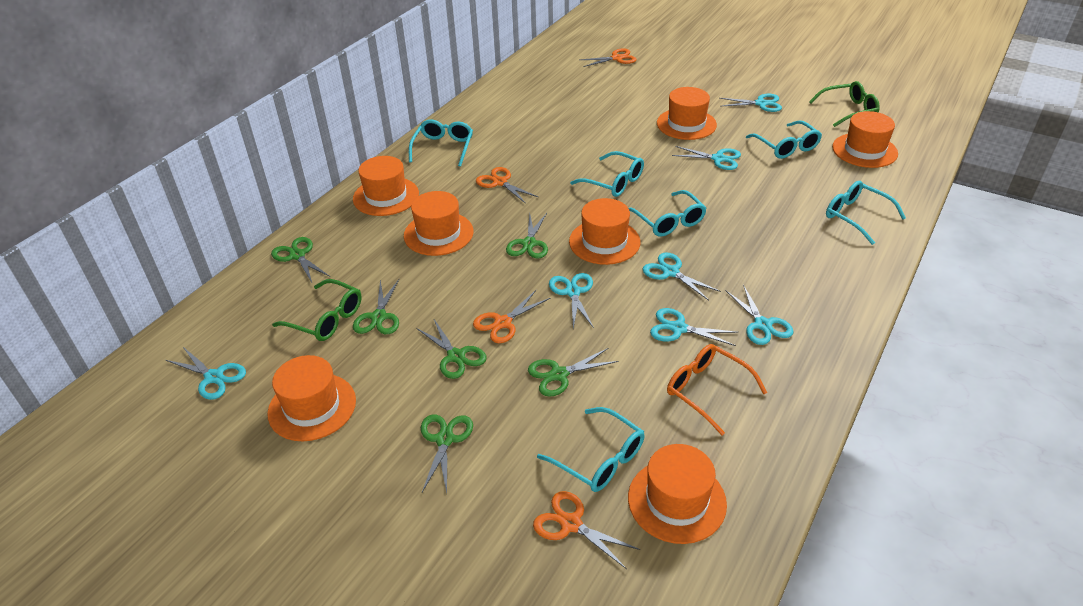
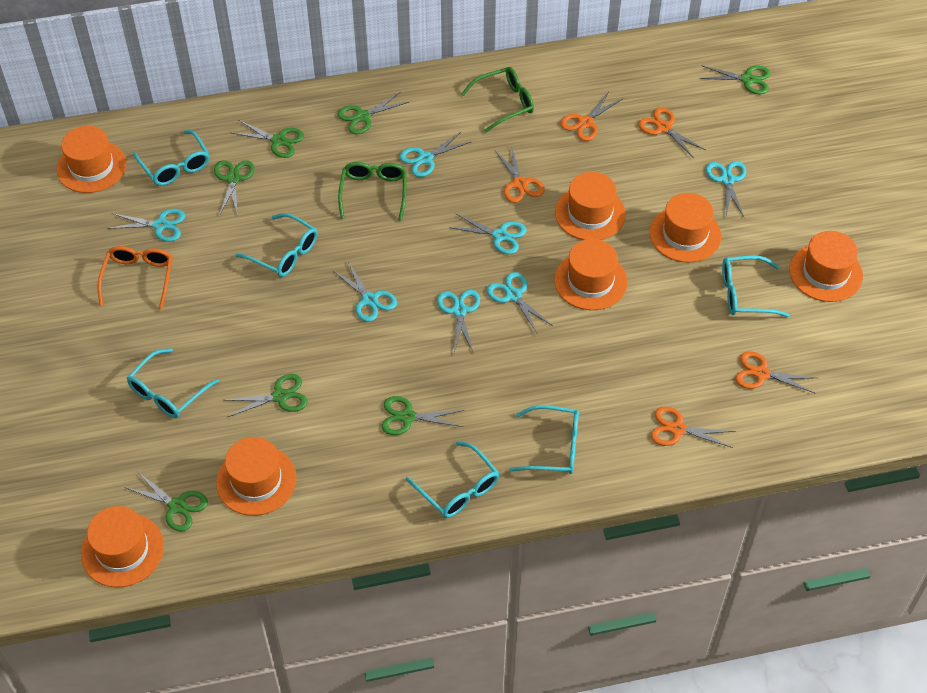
green scissors: [271,237,330,282] [353,279,399,334] [416,319,487,379] [421,415,473,493] [506,213,548,259] [528,348,619,397] = 6 -> [124,471,208,532] [214,160,255,216] [226,374,308,417] [232,120,304,158] [338,92,409,134] [382,396,464,435] [700,66,770,94] = 7
orange scissors: [473,290,550,343] [476,167,538,204] [533,491,640,569] [580,48,637,67] = 4 -> [495,145,544,203] [560,93,622,141] [638,107,706,157] [651,407,735,448] [735,351,817,394] = 5

